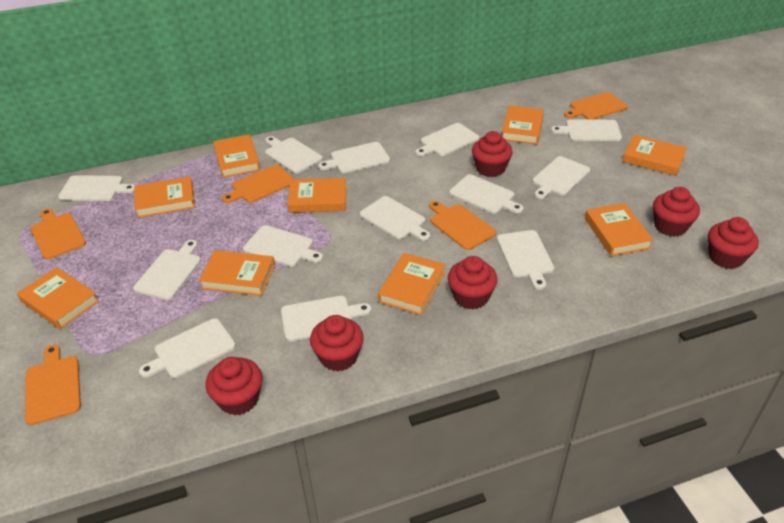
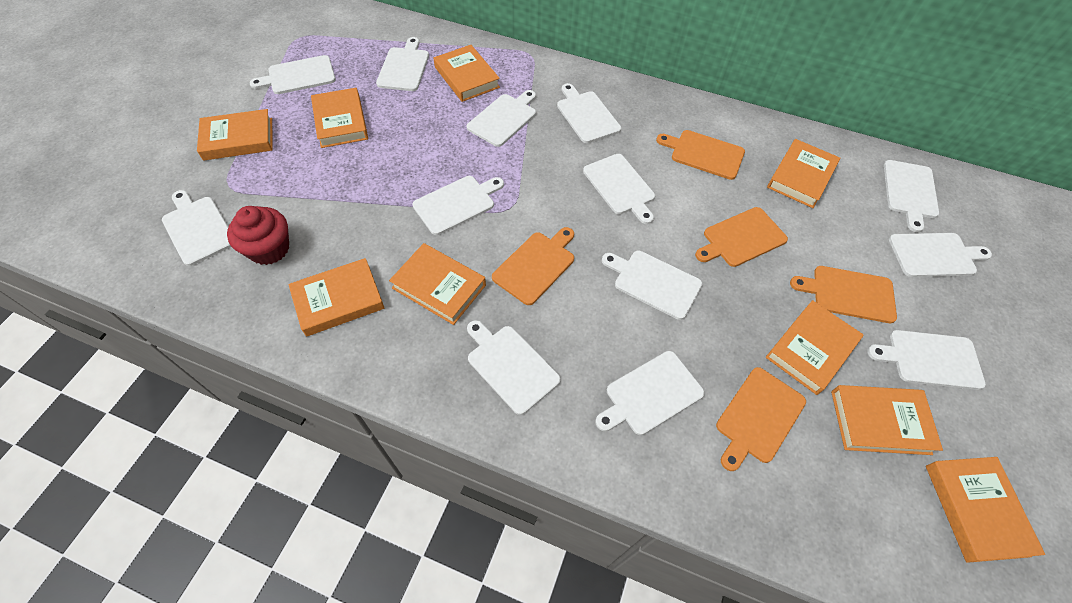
red cupcake: [206,357,263,415] [310,315,364,371] [448,256,498,309] [472,131,513,177] [653,187,700,237] [708,217,759,269] = 6 -> [227,206,289,265] = 1

